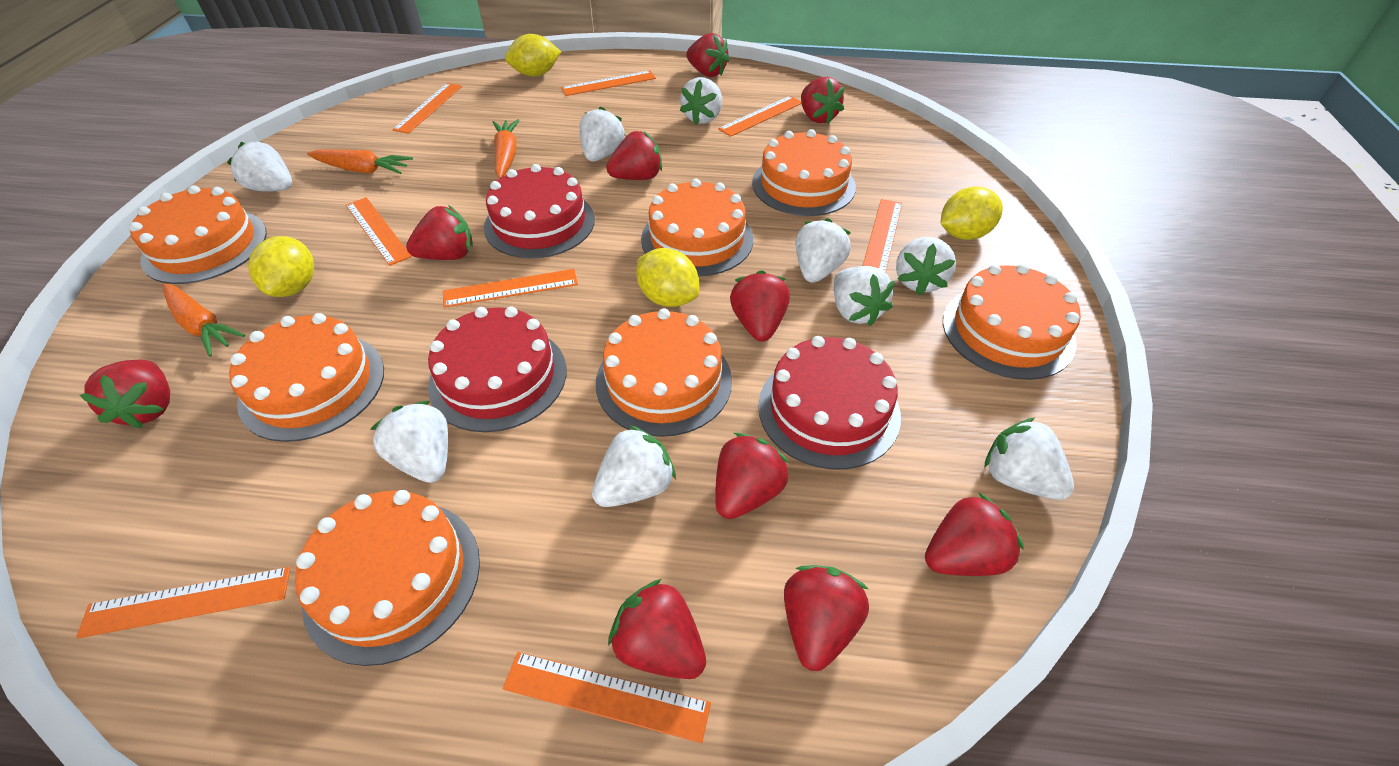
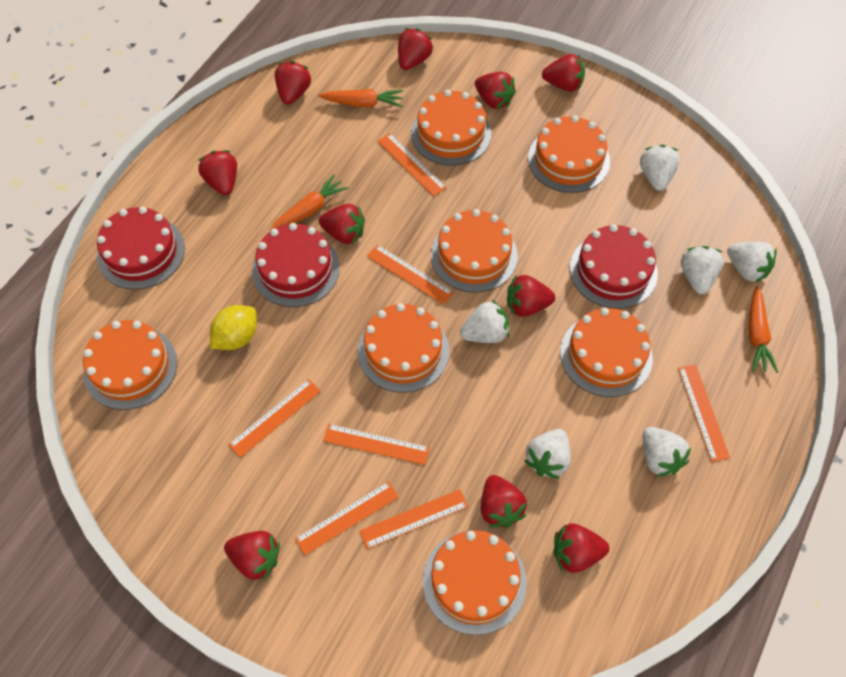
orange ruler: [76,567,290,638] [346,197,412,266] [392,83,462,134] [443,269,578,308] [503,652,711,743] [561,71,656,96] [718,96,802,137] [863,199,902,273] = 8 -> [228,379,321,458] [295,481,399,555] [323,424,430,465] [359,489,468,549] [367,244,454,305] [377,133,447,196] [678,365,730,462] = 7
white strawberry: [227,142,292,192] [370,401,448,483] [579,106,625,162] [592,425,676,507] [680,77,722,125] [796,218,851,283] [834,266,895,326] [896,237,956,295] [984,417,1074,500] = 9 -> [460,300,509,343] [524,429,571,479] [640,145,680,191] [643,427,691,477] [681,246,724,294] [727,242,777,283] = 6
yellow lemon: [248,236,314,297] [505,34,561,76] [636,248,699,307] [941,186,1003,240] = 4 -> [210,305,257,350] = 1

